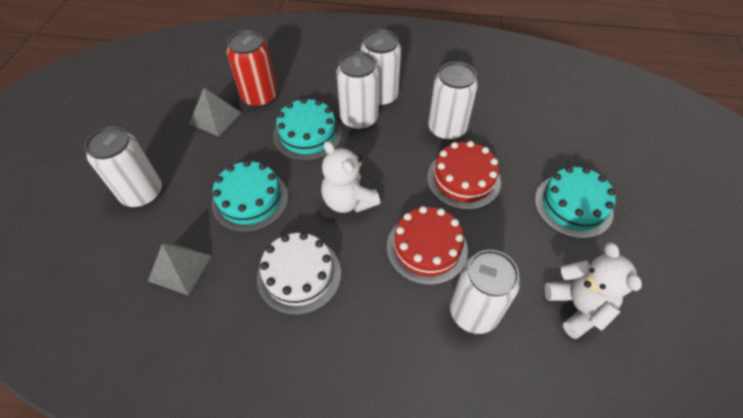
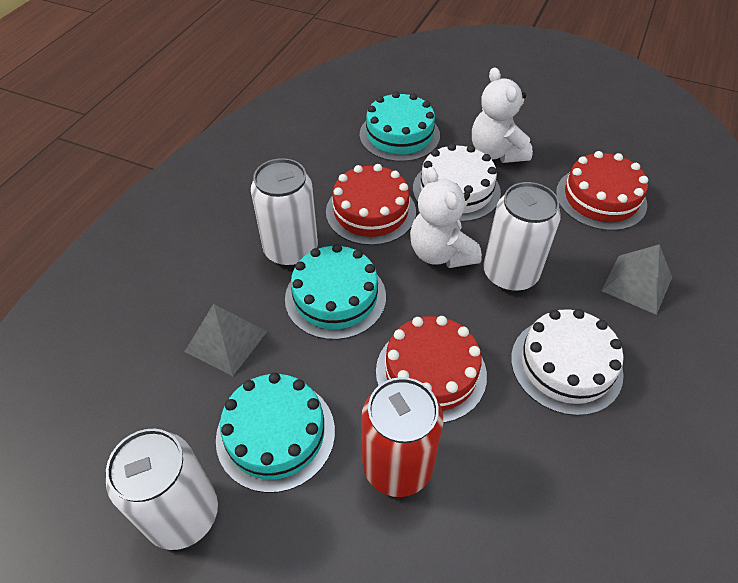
red cake: [387,206,468,285] [427,141,501,210] = 2 -> [326,164,416,245] [376,316,487,423] [556,151,648,231] = 3
white cake: [257,232,341,315] = 1 -> [413,143,501,222] [511,309,624,416] = 2
white can: [85,126,162,207] [337,52,379,130] [360,29,401,107] [428,62,478,141] [450,250,520,334] = 5 -> [106,429,218,550] [251,158,318,266] [483,182,561,291] = 3

